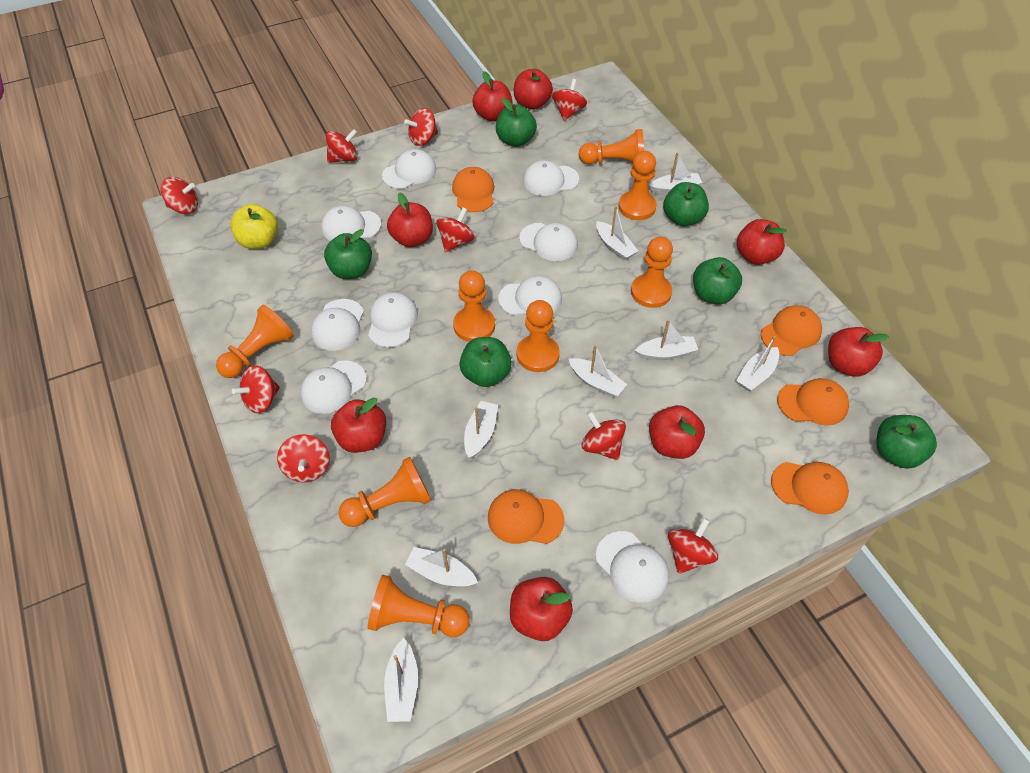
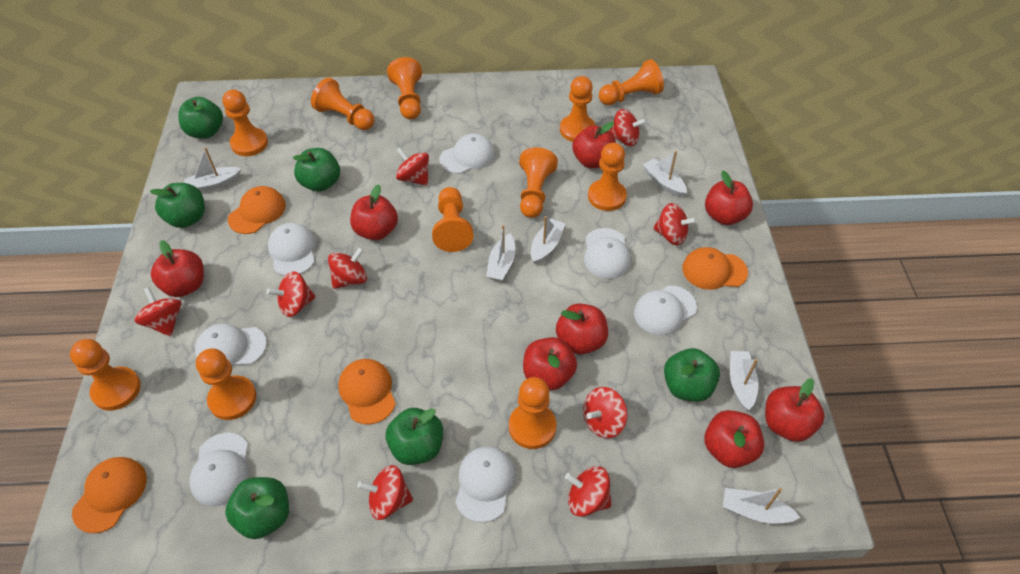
orange cap: [452,167,494,212] [488,489,564,544] [761,305,822,356] [771,462,849,515] [777,378,849,426] = 5 -> [72,457,147,533] [228,186,286,234] [338,359,396,424] [682,247,748,290] = 4
orange pawn: [216,305,294,378] [338,457,432,527] [368,575,470,637] [453,270,495,342] [517,300,560,372] [579,129,644,165] [619,151,657,220] [631,237,673,308] = 8 -> [70,339,141,411] [196,348,256,420] [222,90,268,156] [311,77,375,130] [387,57,422,120] [432,187,474,252] [509,377,556,449] [519,147,558,218] [560,76,596,142] [588,143,627,211] [599,59,664,105] = 11
white boat: [384,638,418,722] [405,547,478,587] [464,401,498,459] [569,345,627,397] [596,206,638,260] [635,319,698,360] [649,152,702,194] [736,336,779,391] = 8 -> [184,147,241,192] [486,225,515,282] [531,216,565,264] [643,151,687,197] [723,488,801,523] [730,351,759,410] = 6
white cap: [300,360,366,414] [311,299,364,351] [321,206,381,241] [368,292,418,347] [382,149,436,189] [498,276,562,315] [519,223,578,261] [523,160,579,196] [596,531,669,603] = 9 -> [189,433,250,506] [195,324,267,367] [268,223,316,276] [439,133,495,174] [455,446,516,523] [584,228,631,279] [634,286,697,335] = 7
yellow apple: [230,204,278,249] = 1 -> none = 0

